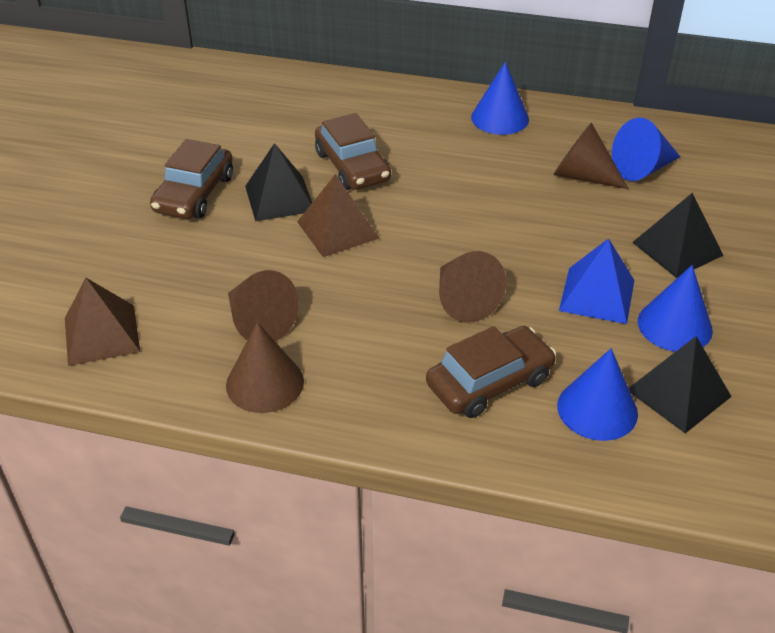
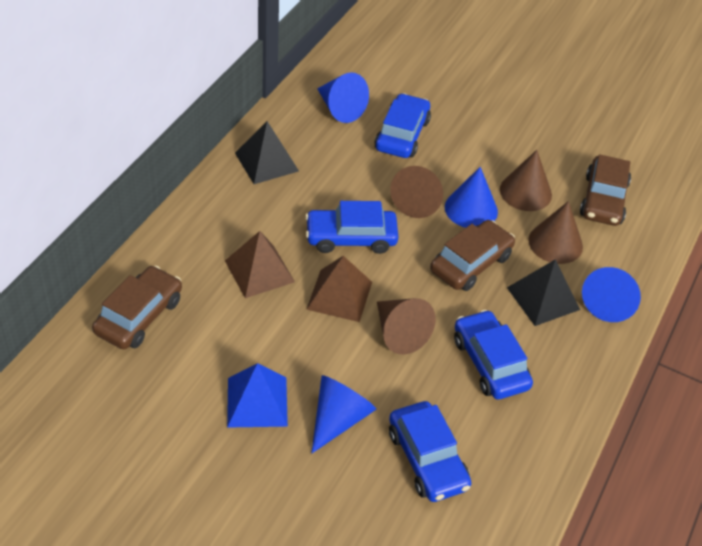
black pyramid: [245,143,312,222] [629,336,732,433] [632,193,724,278] = 3 -> [235,121,299,184] [507,259,580,326] = 2
blue car: none = 0 -> [305,201,398,254] [374,93,431,158] [389,401,472,502] [454,310,533,399] = 4

